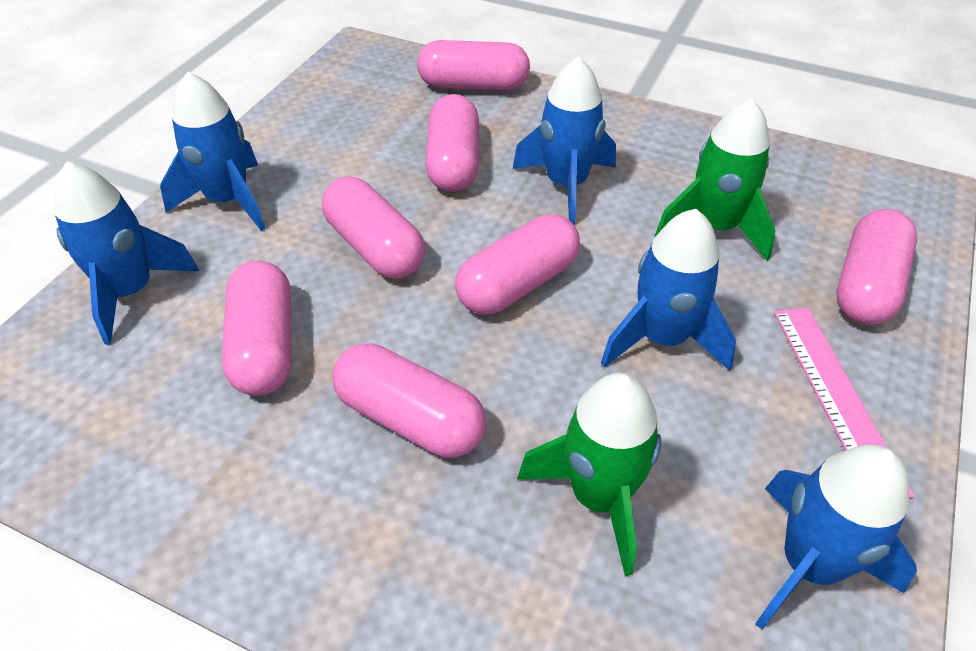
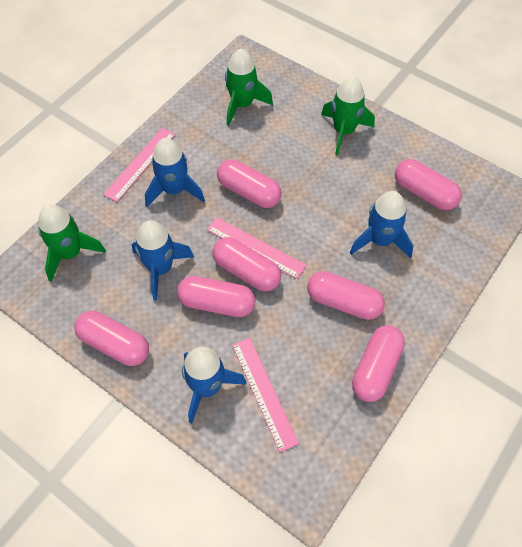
blue rocket: [54,161,199,344] [160,72,266,231] [513,56,616,225] [601,209,736,371] [755,444,917,629] = 5 -> [132,220,194,301] [145,138,205,207] [182,347,247,424] [350,191,413,259] = 4
green rocket: [517,373,662,576] [655,98,775,261] = 2 -> [38,204,106,282] [225,48,273,126] [321,76,375,155] = 3
pink ruler: [774,308,914,498] = 1 -> [103,128,175,202] [207,217,307,279] [232,338,299,452] = 3

